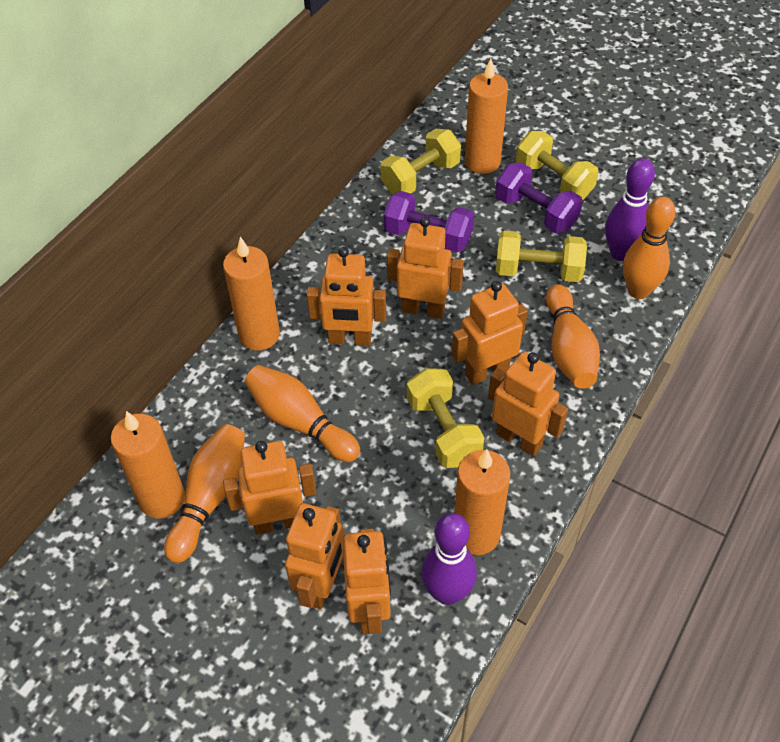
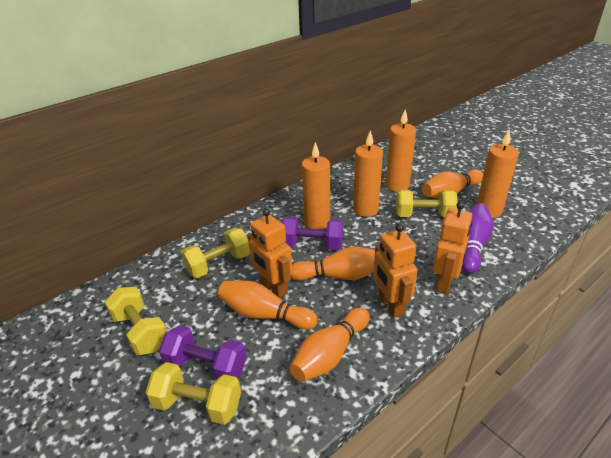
orange robot: [223,441,316,535] [285,503,344,609] [307,247,386,346] [343,528,391,634] [387,217,464,319] [452,281,528,385] [488,352,568,456] = 7 -> [248,208,292,298] [373,223,418,318] [433,201,472,294] = 3
purple bowling pin: [421,513,477,605] [605,158,655,261] = 2 -> [462,203,494,274] = 1

